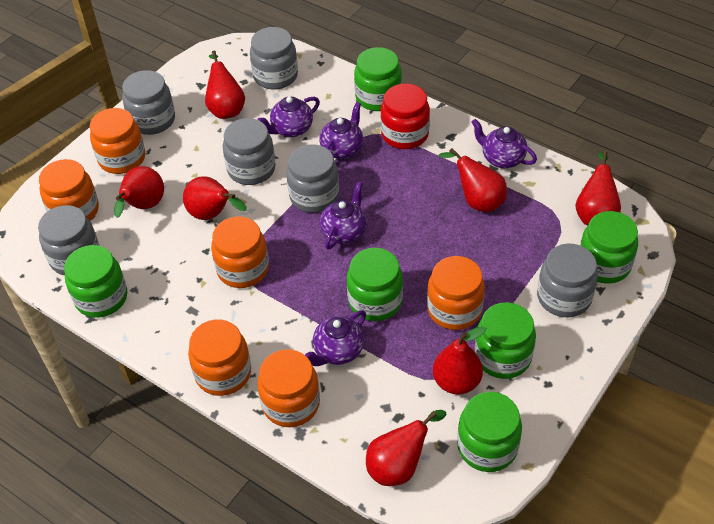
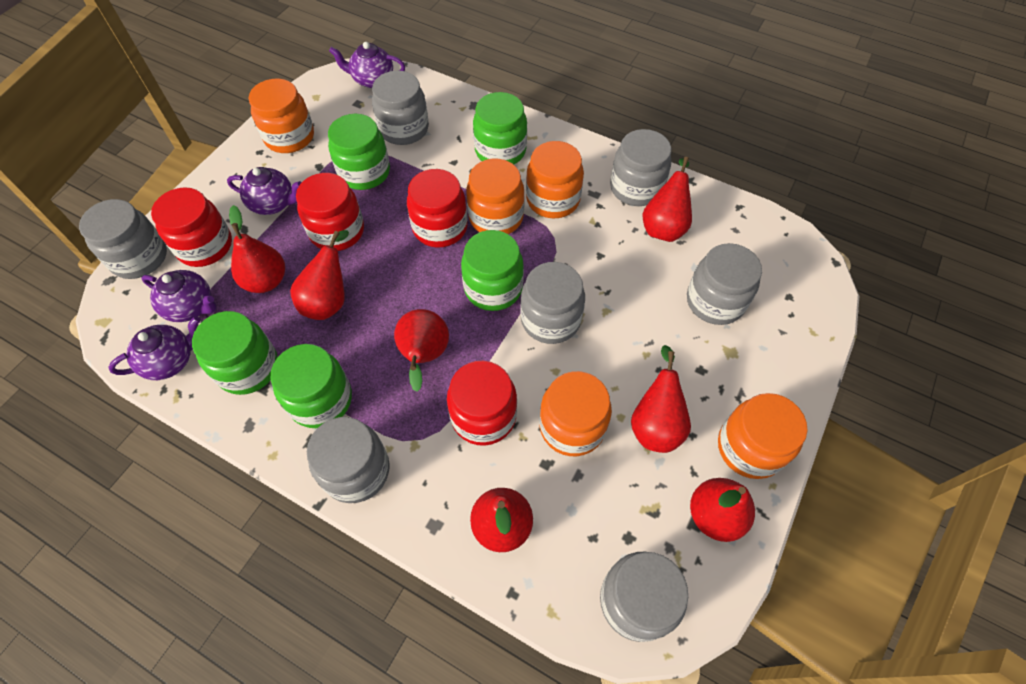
green jar: [64,245,127,318] [347,248,403,321] [354,47,402,111] [457,392,522,472] [475,302,536,379] [580,211,638,284] = 6 -> [192,311,278,395] [271,344,352,428] [328,114,390,190] [461,230,524,311] [473,92,527,165] = 5
grey jar: [38,205,99,275] [122,70,175,135] [223,118,276,185] [250,27,298,90] [286,144,339,213] [537,243,598,317] = 6 -> [79,199,167,279] [307,417,390,503] [372,71,429,145] [520,262,585,344] [600,552,688,642] [610,129,671,206] [687,243,762,325] = 7
orange jar: [39,159,99,220] [90,108,145,174] [188,319,251,396] [211,217,269,288] [257,349,320,427] [427,256,485,330] = 6 -> [249,78,314,153] [466,159,525,234] [526,141,584,218] [539,371,612,456] [718,393,808,479] = 5
purple teapot: [257,97,320,137] [305,310,366,366] [319,102,363,159] [320,182,367,250] [471,119,537,168] = 5 -> [108,316,201,380] [141,270,217,322] [227,167,302,215] [329,42,405,88] = 4
red jar: [381,84,430,149] = 1 -> [151,187,232,267] [296,173,364,251] [407,169,468,248] [447,361,517,446] = 4

